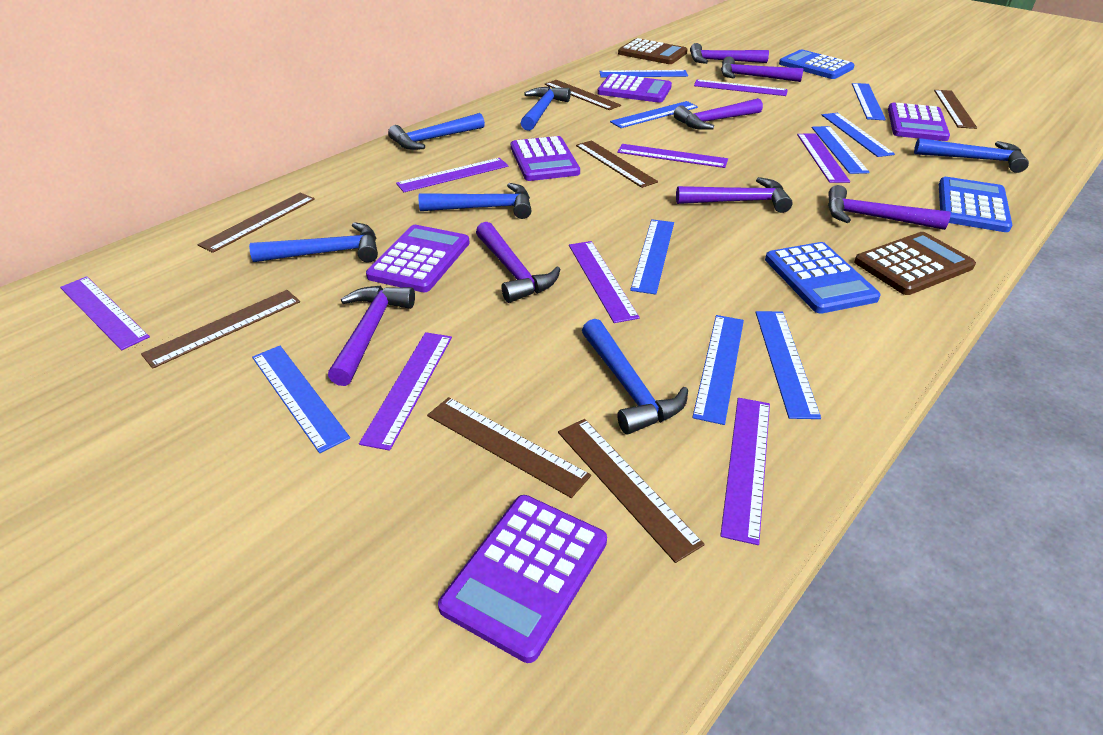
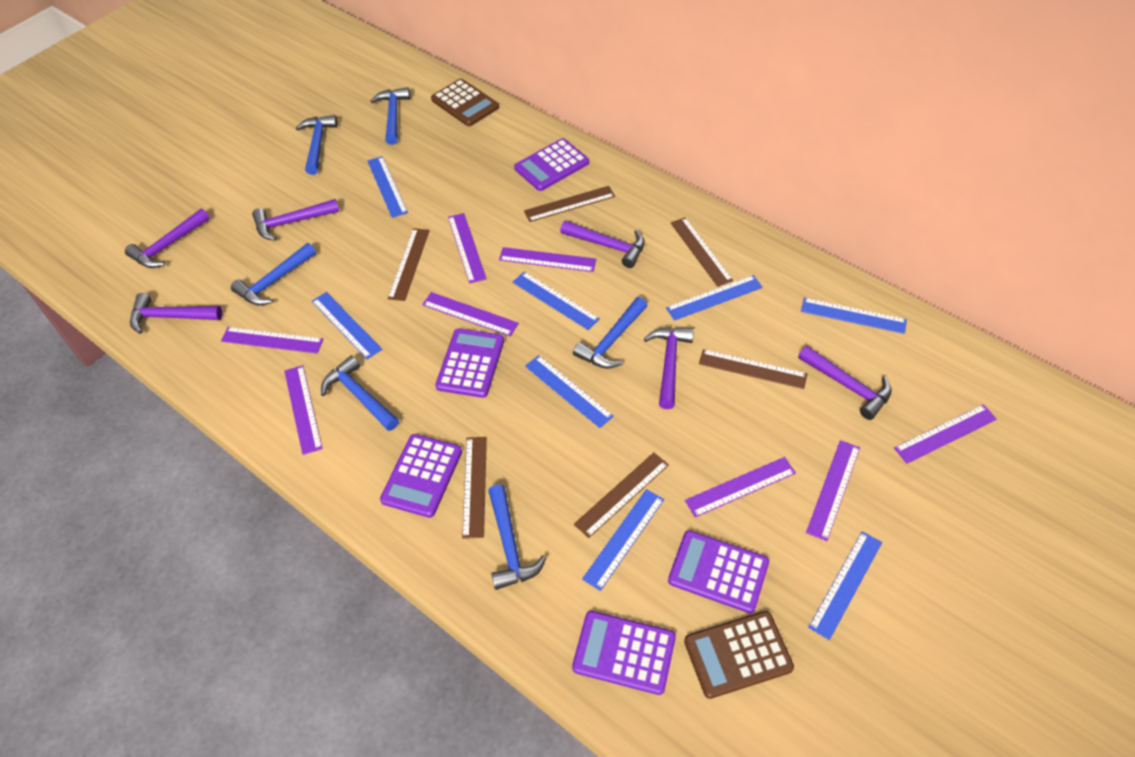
blue calculator: [765,242,881,314] [779,50,855,79] [939,177,1012,232] = 3 -> none = 0
blue ruler: [252,346,350,453] [599,70,688,77] [610,101,698,128] [630,219,674,295] [692,315,744,425] [756,311,821,419] [812,126,870,174] [822,113,895,157] [852,83,886,120] = 9 -> [312,292,382,359] [368,156,408,218] [513,272,600,330] [525,355,614,428] [582,489,664,591] [666,275,763,321] [801,298,907,334] [808,531,882,640] = 8
brown ruler: [141,290,300,369] [198,193,315,253] [427,397,591,498] [545,80,621,110] [558,419,705,563] [576,140,658,188] [934,90,977,129] = 7 -> [388,228,430,301] [462,437,487,539] [524,186,615,222] [574,452,669,538] [671,217,733,287] [699,349,807,389] = 6
purple hammer: [328,286,415,386] [476,222,560,303] [674,98,763,130] [676,177,793,213] [690,43,769,64] [721,56,804,82] [828,185,951,230] = 7 -> [125,209,210,268] [130,293,222,334] [252,199,340,241] [560,221,645,268] [644,328,694,409] [798,346,892,420] = 6

